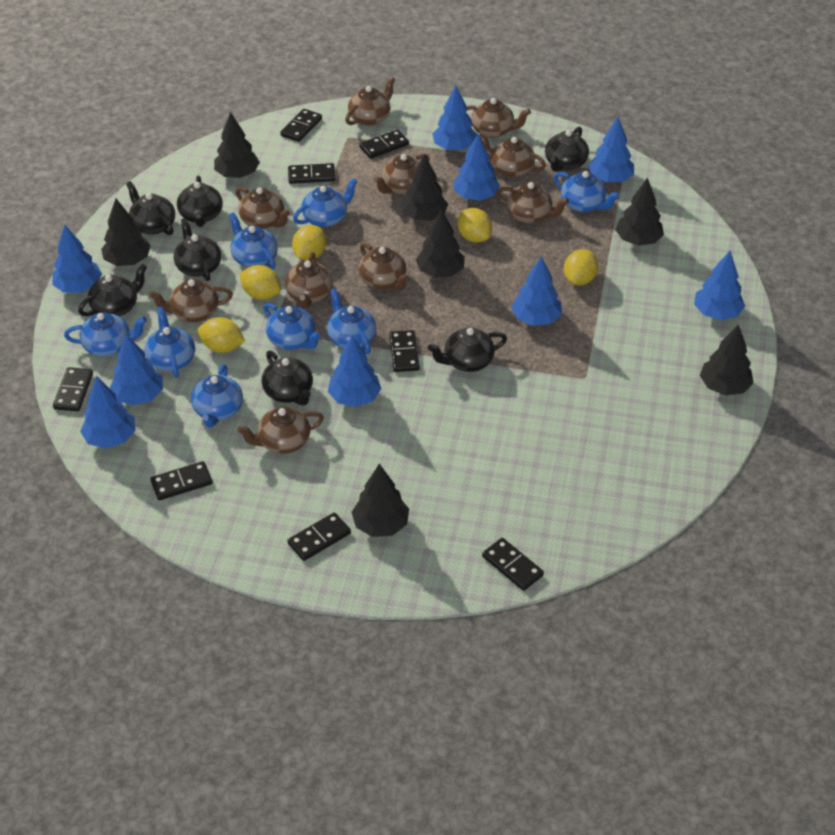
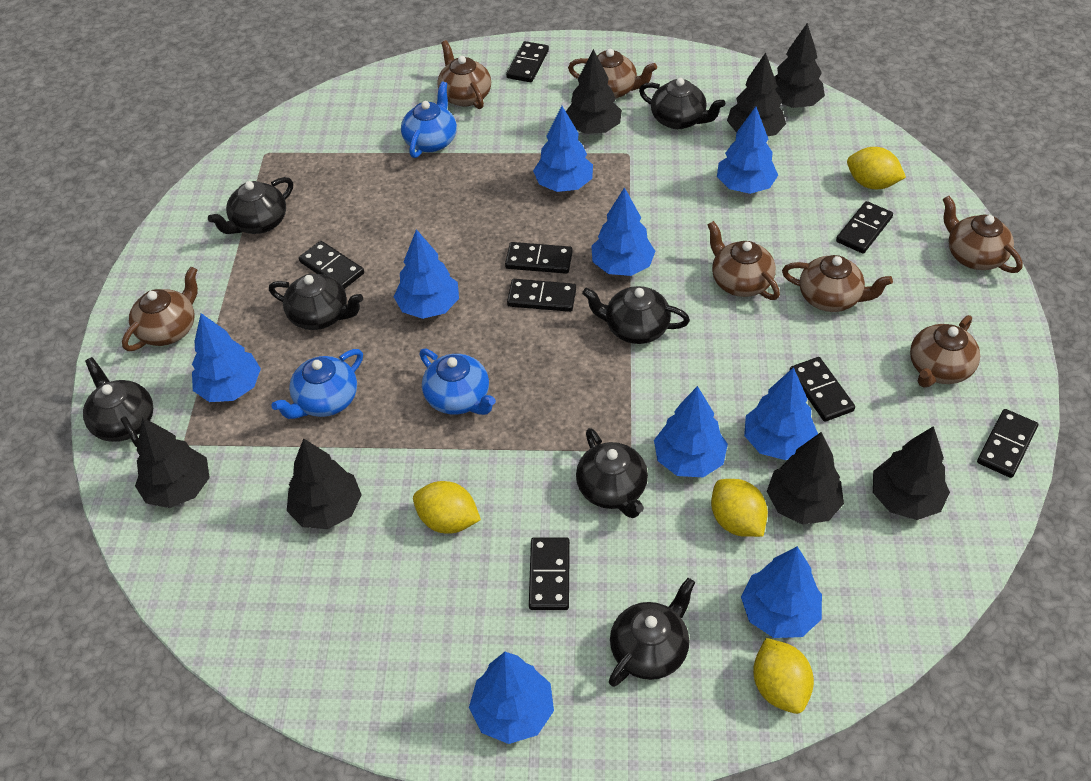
blue teapot: [64,312,147,357] [144,307,195,378] [191,364,243,428] [229,212,278,270] [263,303,321,350] [293,178,358,227] [327,288,377,354] [554,171,620,212] = 8 -> [272,349,363,419] [401,81,457,158] [419,349,496,415] = 3
brown teapot: [149,279,233,322] [236,187,290,229] [237,407,324,454] [285,252,333,308] [345,77,395,126] [359,243,409,291] [374,154,430,195] [467,98,531,138] [479,133,546,177] [496,182,569,224] = 10 -> [122,267,198,351] [437,40,491,109] [568,49,657,99] [707,221,780,300] [782,255,893,312] [910,315,980,388] [943,196,1023,273] = 7
yellow lemon: [198,317,245,353] [239,265,281,300] [292,225,326,261] [457,208,492,243] [564,249,598,286] = 5 -> [413,481,481,533] [711,479,768,537] [753,638,814,714] [847,147,906,189] = 4

